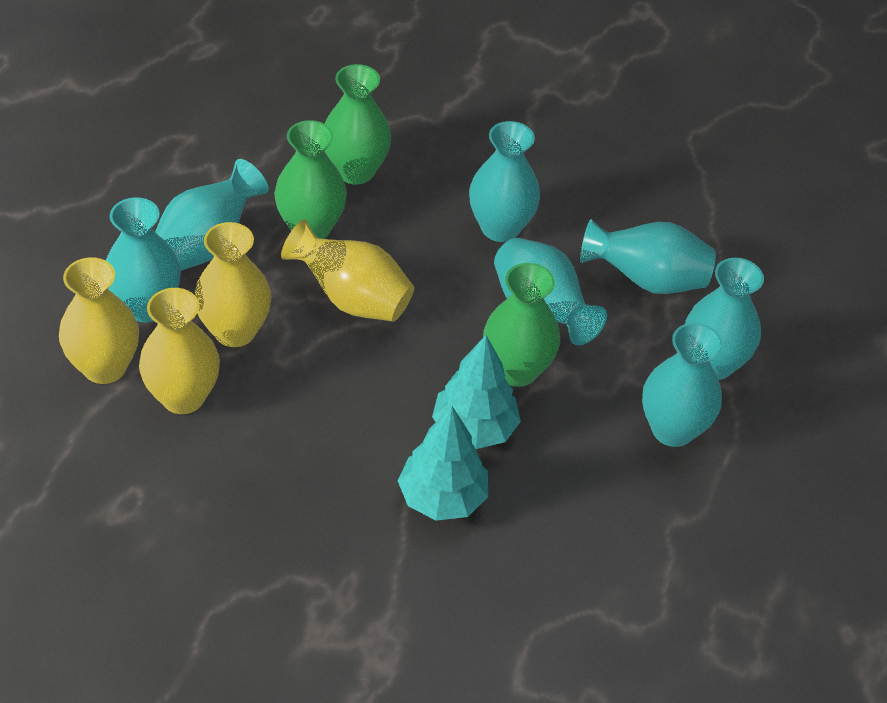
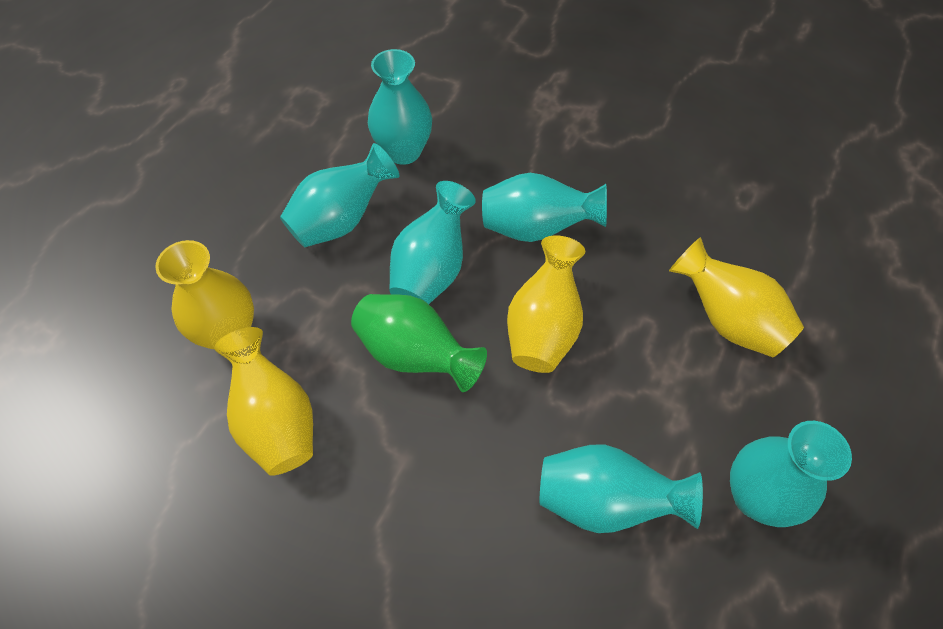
green vase: [274,120,347,239] [325,64,391,185] [483,263,560,387] = 3 -> [351,294,487,392] = 1
turquoise tree: [398,406,488,521] [432,335,521,449] = 2 -> none = 0
turquoise vase: [106,197,181,323] [155,159,268,271] [469,121,540,242] [494,238,607,345] [580,219,716,294] [642,323,723,447] [685,258,764,380] = 7 -> [280,143,399,247] [368,49,432,165] [389,181,476,304] [482,173,607,242] [540,444,703,533] [730,421,852,527] = 6

